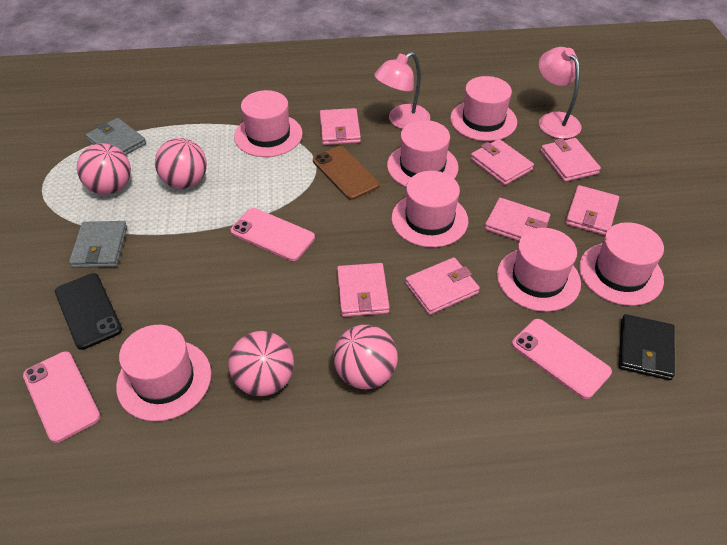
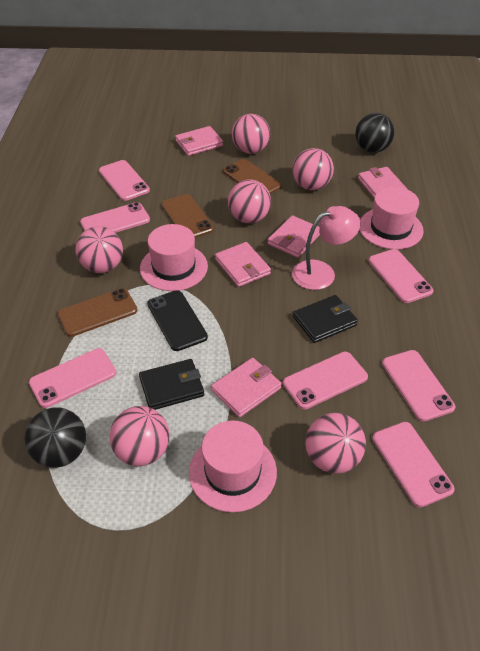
black ball: none = 0 -> [24,407,86,468] [355,113,395,153] = 2
black wallet: [619,314,675,380] = 1 -> [139,359,204,410] [293,295,358,343] = 2
brown phone: [313,146,380,200] = 1 -> [57,288,138,337] [161,194,214,238] [223,159,282,194] = 3
grey wallet: [69,221,127,268] [86,118,146,155] = 2 -> none = 0
pink ball: [77,143,131,195] [155,138,207,189] [228,331,294,396] [333,325,398,389] = 4 -> [75,226,123,273] [109,406,170,466] [228,179,271,223] [232,114,270,154] [293,148,334,190] [305,413,366,474] = 6
pink hat: [116,325,211,421] [234,90,303,157] [387,120,459,187] [391,171,468,248] [450,76,517,141] [497,228,581,312] [579,222,664,306] = 7 -> [140,224,208,291] [189,420,277,512] [360,187,424,249] = 3
pink lamp: [374,52,430,129] [539,47,582,139] = 2 -> [292,206,361,290] = 1
pink phone: [23,352,100,443] [230,208,315,261] [512,319,612,399] = 3 -> [29,348,116,408] [80,202,150,233] [99,160,150,201] [283,352,368,410] [368,249,434,303] [372,422,455,507] [382,350,455,422] = 7
pink wallet: [320,108,361,145] [337,263,390,317] [405,257,480,315] [470,139,534,185] [484,198,550,241] [541,138,601,182] [565,185,619,236] = 7 -> [175,126,223,156] [211,358,282,417] [215,242,271,287] [268,215,320,258] [358,167,408,198] = 5

